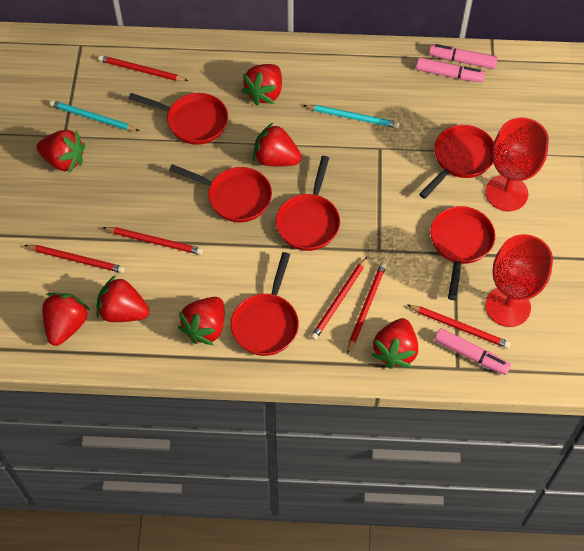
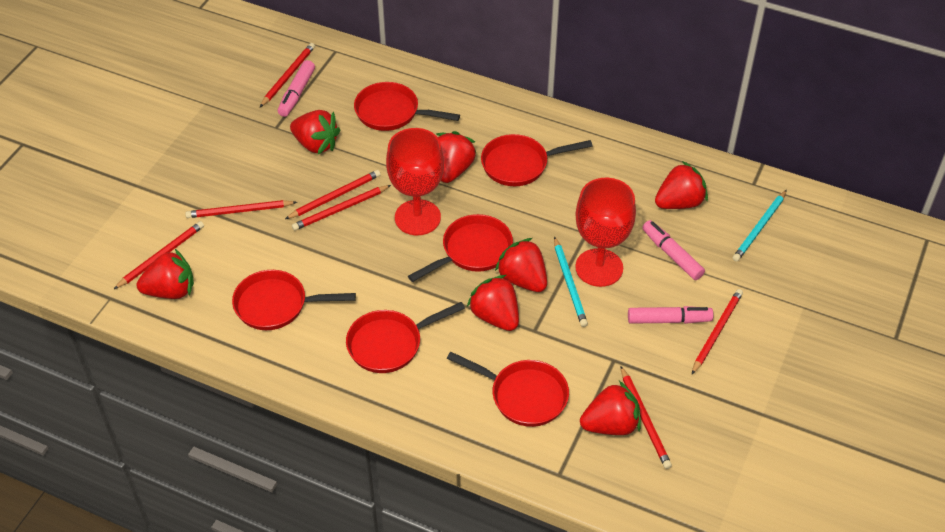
red pencil: [24,245,125,273] [98,55,188,81] [102,227,203,255] [311,257,367,340] [347,263,386,354] [407,305,511,349] = 6 -> [114,221,204,289] [185,200,297,218] [260,43,315,107] [285,170,381,219] [292,185,391,231] [620,366,672,469] [692,289,743,374] = 7

